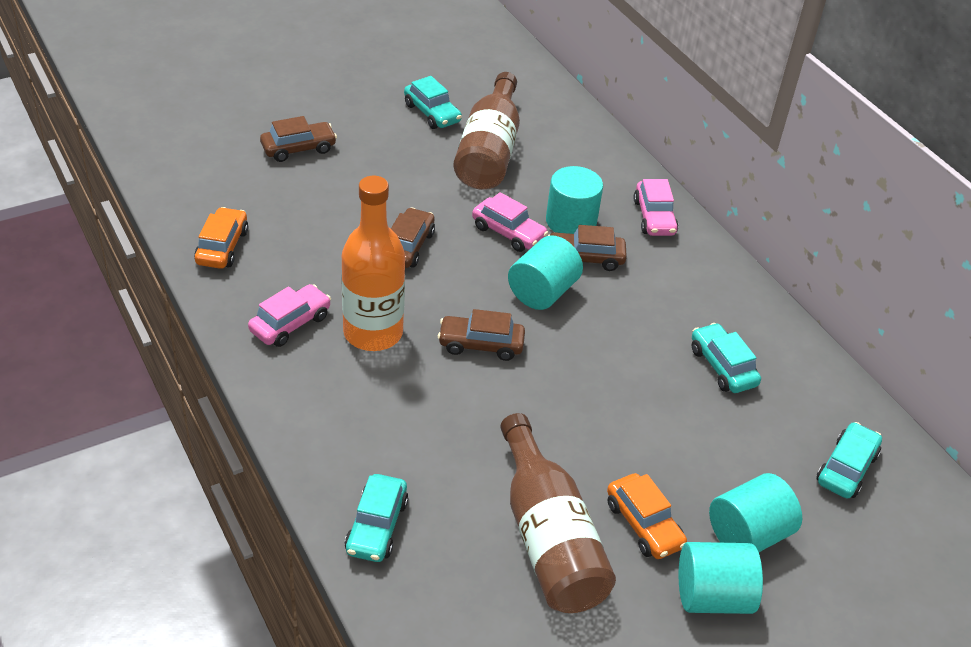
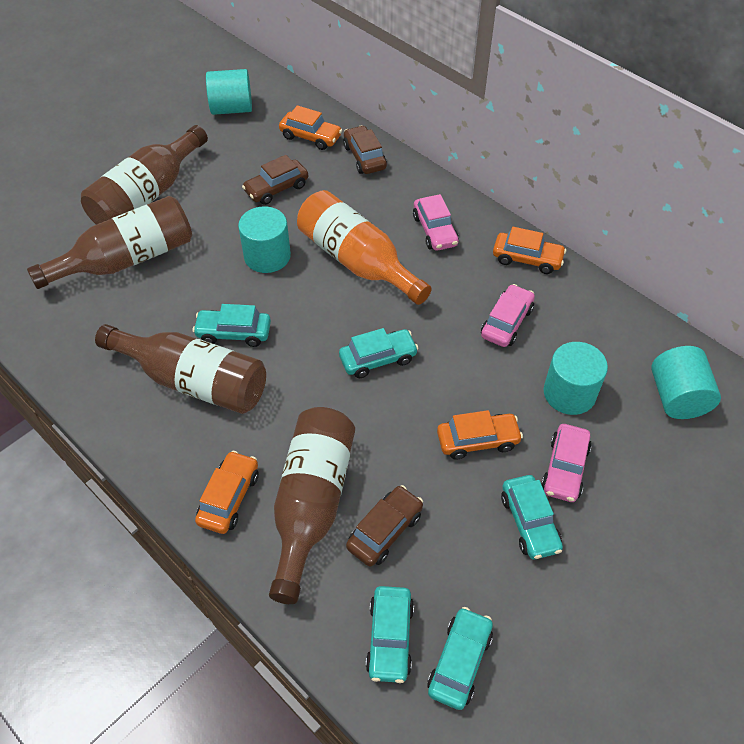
brown bottle: [453,72,520,190] [500,413,616,613] = 2 -> [27,196,192,289] [81,125,208,225] [95,324,266,414] [269,407,355,604] = 4
brown car: [260,116,337,162] [391,207,435,268] [438,309,525,361] [548,225,627,271] = 4 -> [242,155,308,205] [343,125,387,174] [346,485,423,567] = 3
orange car: [194,207,248,269] [607,473,687,559] = 2 -> [195,451,259,534] [279,105,342,150] [437,410,523,460] [493,227,566,274] = 4
turquoise car: [345,474,408,562] [404,76,462,129] [692,323,761,393] [816,422,882,498] = 4 -> [193,304,271,347] [339,328,419,378] [366,586,414,683] [427,607,493,710] [501,475,563,559] = 5

